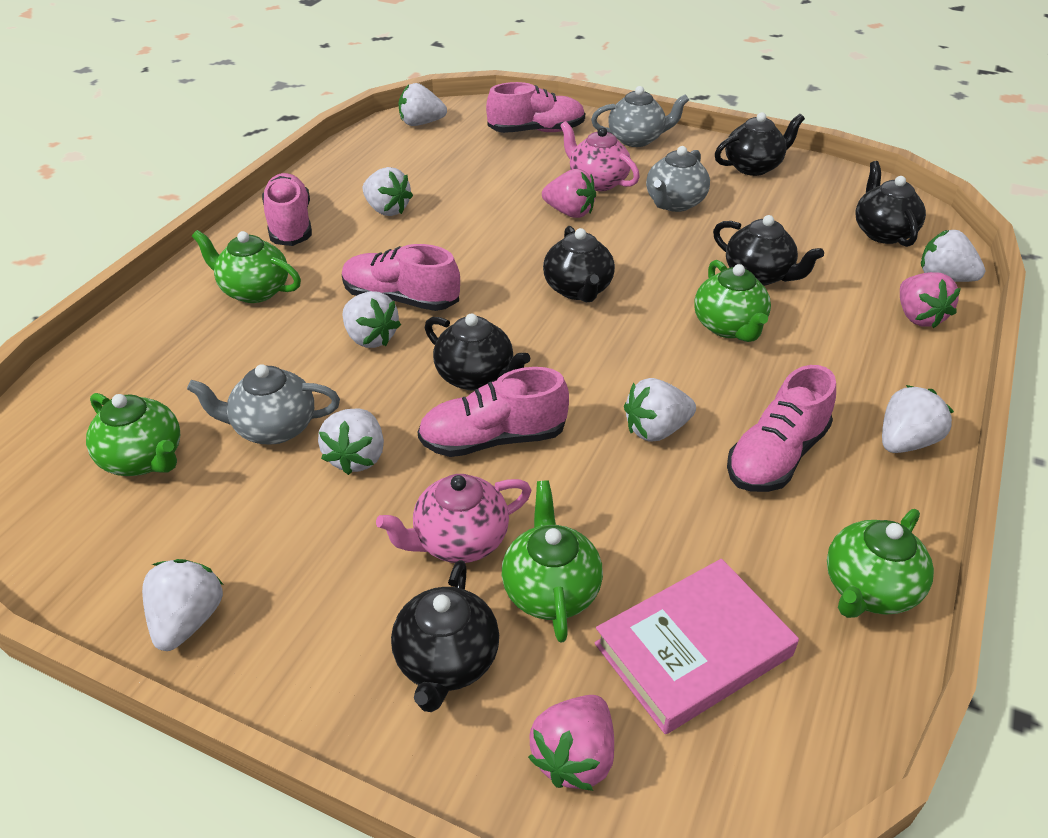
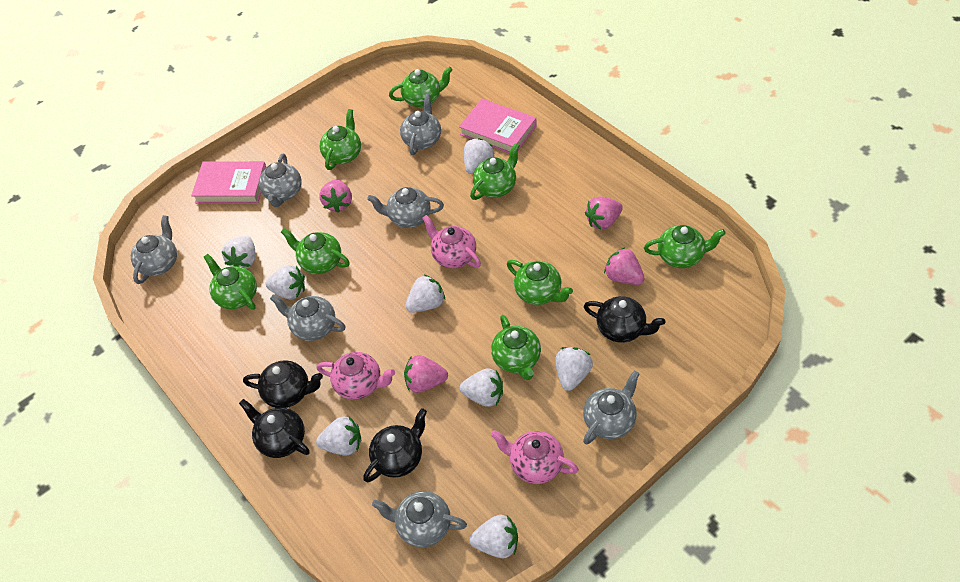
black teapot: [391,560,499,712] [425,313,530,391] [543,226,615,302] [713,215,824,286] [715,112,805,176] [855,161,926,247] = 6 -> [239,399,310,458] [243,360,323,408] [363,408,427,482] [584,296,665,343] = 4
green teapot: [86,393,180,476] [192,230,301,303] [502,480,603,642] [694,260,771,342] [827,509,934,618] = 5 -> [204,254,257,310] [281,228,350,274] [319,109,361,170] [389,66,453,107] [470,143,519,200] [491,315,541,380] [507,260,573,305] [644,225,726,268] = 8
grey teapot: [187,364,340,445] [591,86,689,147] [646,146,710,212] = 3 -> [131,215,177,284] [259,154,302,207] [270,294,345,341] [367,187,444,228] [372,491,467,547] [400,94,441,155] [583,370,640,444] = 7
pink book: [595,559,799,734] = 1 -> [191,161,267,204] [459,99,537,153] = 2
pink shoe: [262,173,312,246] [342,244,460,311] [417,367,569,457] [486,82,585,133] [727,365,836,492] = 5 -> none = 0
pink strawberry: [528,695,614,791] [542,169,596,218] [900,272,961,328] = 3 -> [319,180,352,213] [404,355,448,393] [585,197,623,230] [604,247,645,285] = 4
pink teapot: [376,474,531,563] [560,121,640,191] = 2 -> [317,352,395,400] [422,215,481,268] [491,430,579,484] = 3

